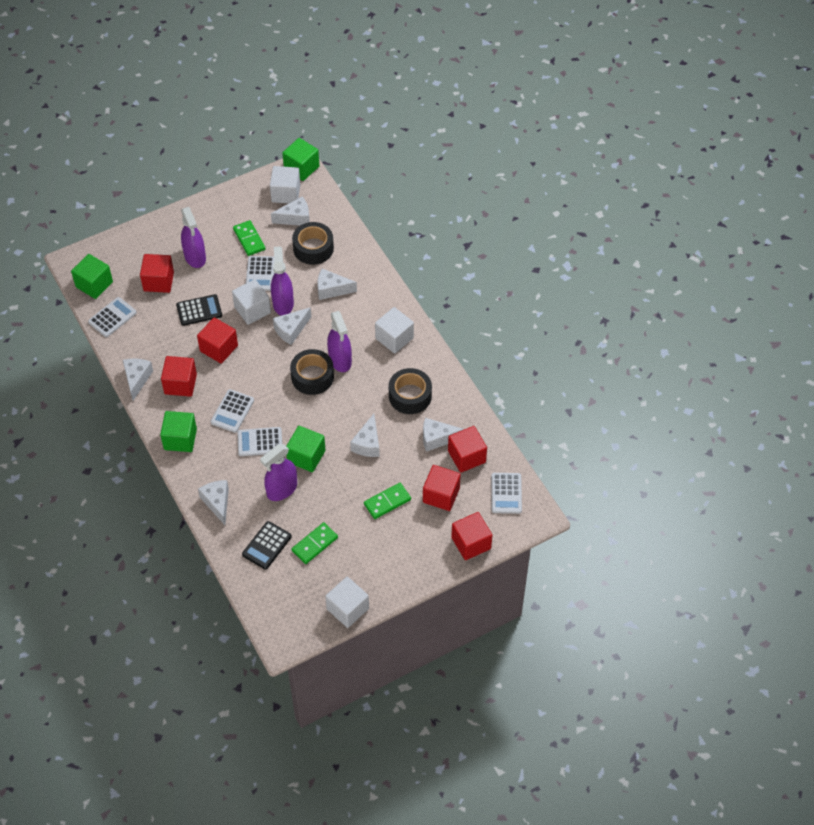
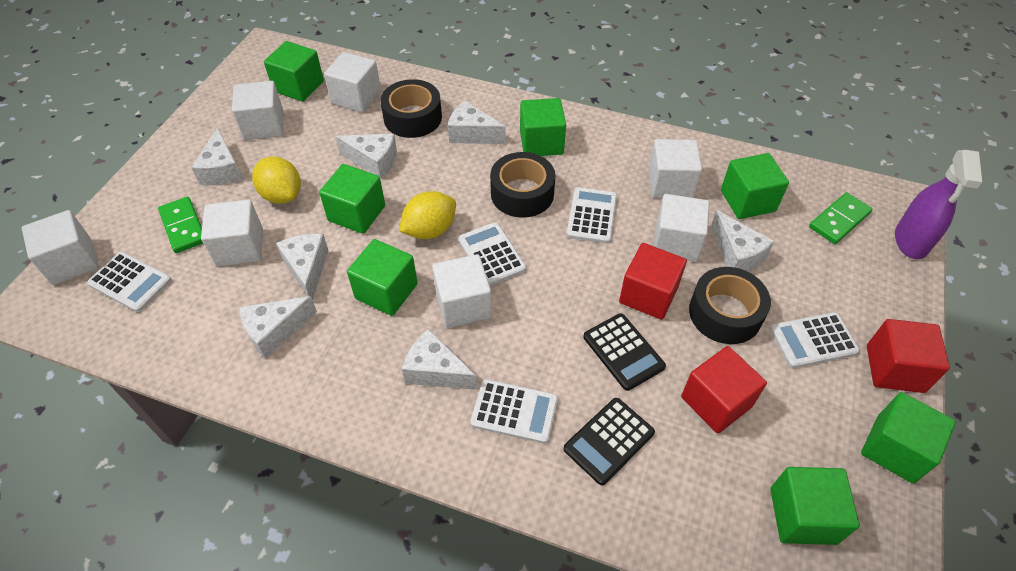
green cube: [71,254,113,299] [160,411,197,452] [282,138,319,181] [286,426,325,472] = 4 -> [264,41,324,102] [319,164,385,234] [347,239,418,316] [520,98,566,156] [721,153,789,219] [770,467,860,545] [861,392,956,484] = 7
green domino: [233,220,265,256] [292,522,338,564] [364,483,411,519] = 3 -> [158,197,203,253] [809,192,872,244] = 2
purple spray bottle: [181,207,206,268] [260,444,297,501] [271,246,294,316] [327,311,352,372] = 4 -> [895,150,982,259] = 1
red cube: [140,254,174,293] [161,356,197,397] [197,317,238,364] [423,465,461,511] [448,426,487,473] [451,512,492,560] = 6 -> [619,243,687,320] [681,346,767,434] [867,319,950,393] = 3
white cube: [232,279,271,325] [270,166,300,203] [325,577,369,628] [375,307,414,354] = 4 -> [22,210,99,285] [201,199,263,267] [232,81,284,140] [324,52,381,113] [432,254,492,328] [648,139,702,198] [654,194,710,262] = 7
yellow lemon: none = 0 -> [252,156,301,204] [399,191,456,239] = 2

